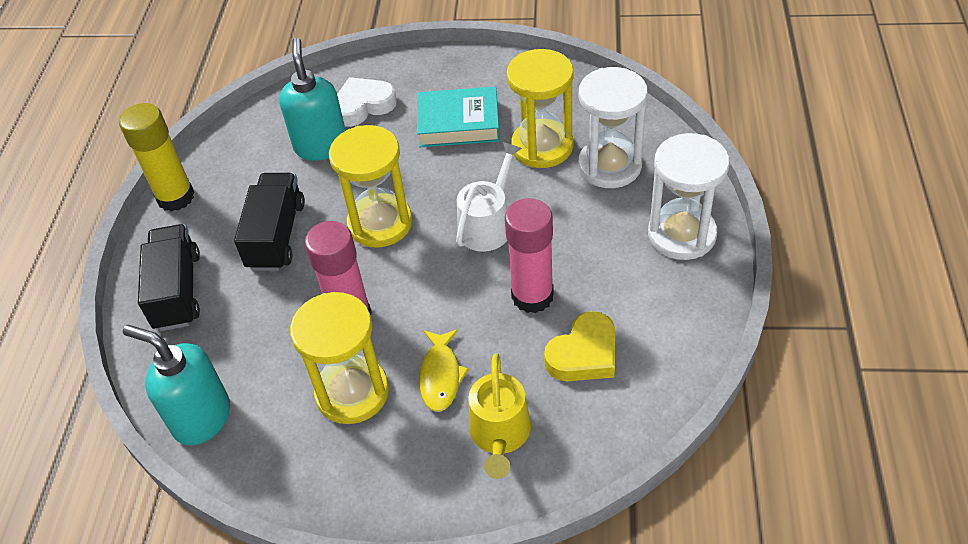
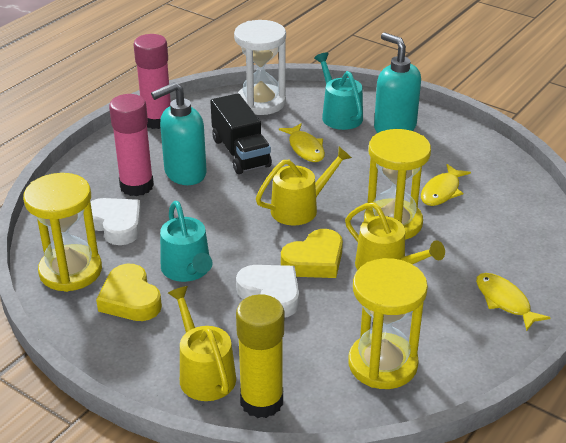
black truck: [138,224,200,331] [234,173,305,271] = 2 -> [210,93,272,174] = 1
turquoise book: [417,86,500,147] = 1 -> none = 0
turquoise watering can: none = 0 -> [160,201,212,282] [314,52,363,130] = 2
white heart: [337,77,397,127] = 1 -> [91,198,141,245] [236,265,299,318] = 2
white hourglass: [578,67,648,188] [648,133,729,260] = 2 -> [234,20,286,115] = 1
white watering can: [456,142,522,252] = 1 -> none = 0
yellow fish: [419,329,469,412] = 1 -> [279,123,325,162] [421,164,471,206] [476,273,551,331] = 3
yellow heart: [544,311,615,381] = 1 -> [96,264,162,321] [281,229,343,278] = 2
yellow watering can: [468,353,531,479] = 1 -> [168,286,236,401] [256,147,352,225] [345,202,445,270] = 3

